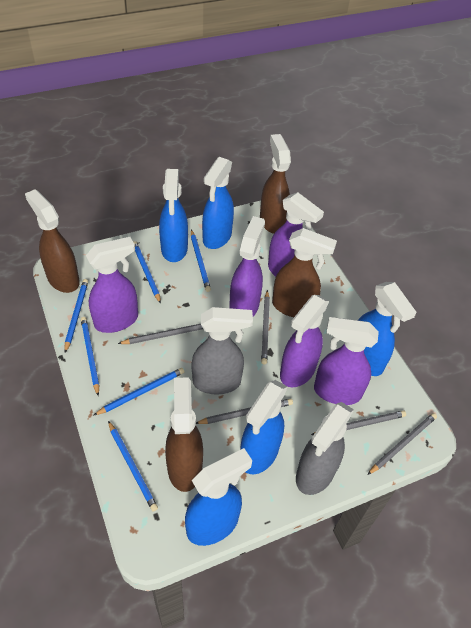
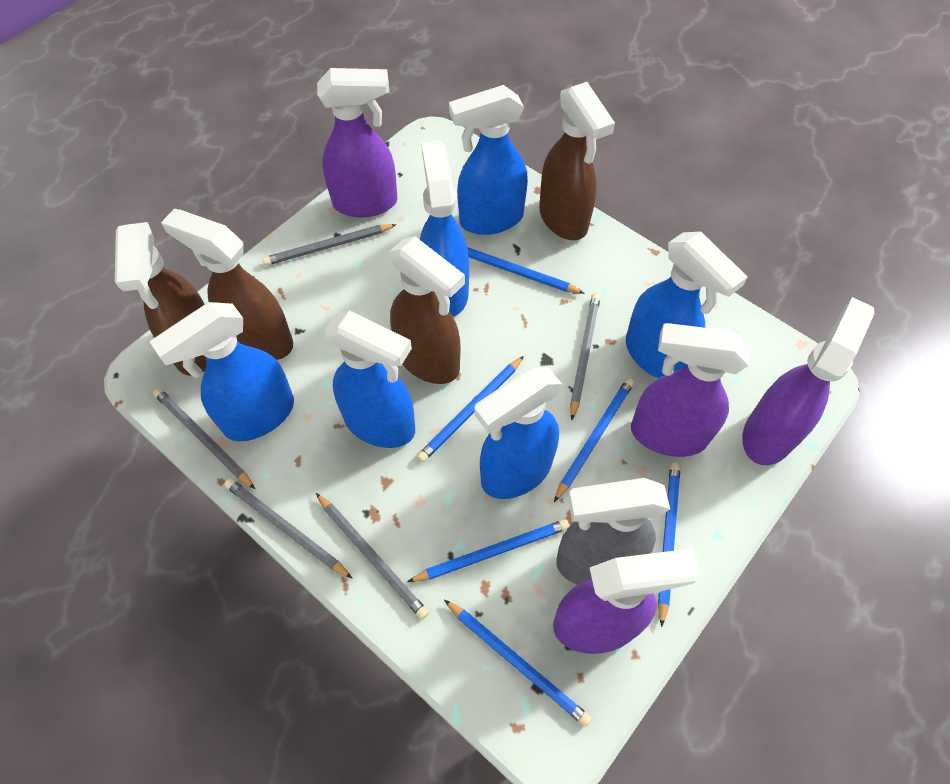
blue spray bottle: [159,169,188,262] [185,448,252,546] [202,157,234,249] [240,380,288,474] [358,282,417,376] = 5 -> [150,302,294,441] [324,310,415,448] [420,141,469,316] [449,85,528,235] [474,367,562,499] [626,231,748,378] = 6
grey spray bottle: [191,307,253,394] [296,402,354,495] = 2 -> [556,478,670,585] = 1
purple spray bottle: [86,237,138,333] [229,216,265,316] [268,192,324,277] [280,295,329,387] [314,317,379,405] = 5 -> [317,68,398,217] [553,548,700,654] [631,323,750,457] [742,297,875,465] = 4

